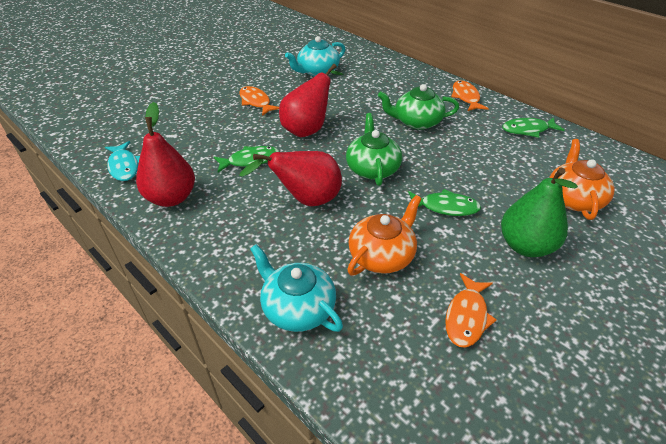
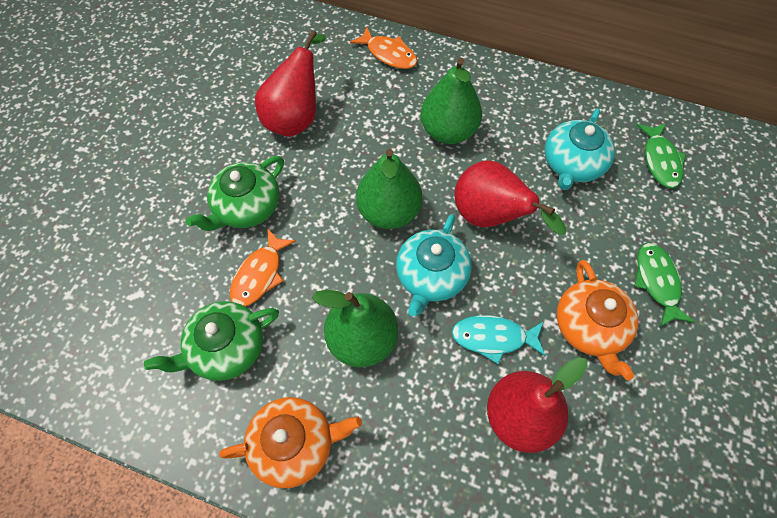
green fish: [214,146,280,173] [408,189,481,216] [502,117,565,138] = 3 -> [634,243,694,327] [637,123,686,188] = 2
green pear: [501,167,578,257] = 1 -> [312,290,398,367] [356,149,422,229] [420,58,482,144] = 3
orange fish: [239,86,279,116] [445,273,497,348] [451,80,489,111] = 3 -> [230,228,296,307] [350,27,417,69] = 2

